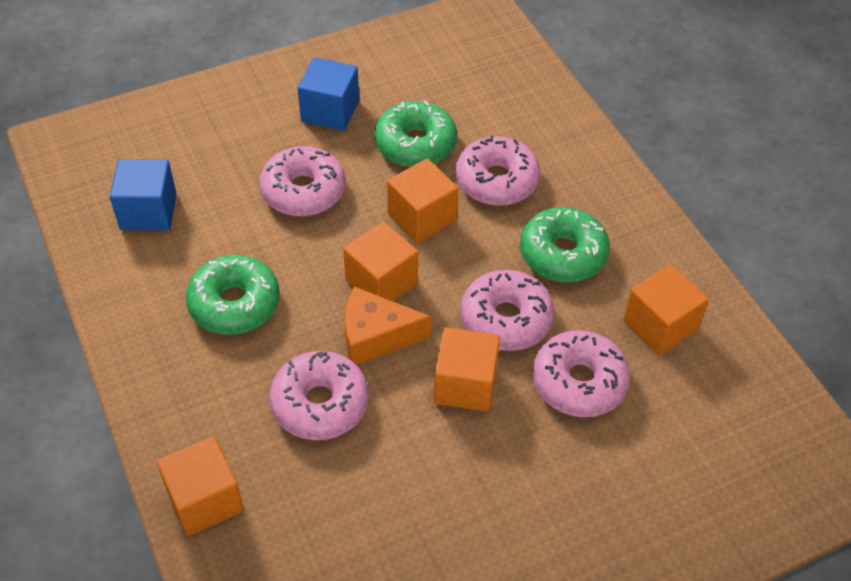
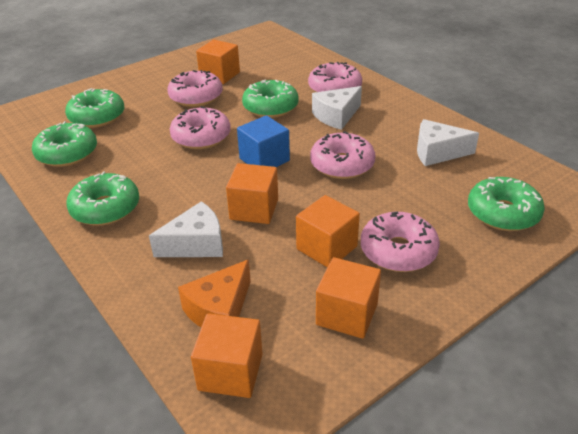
blue cube: [110,159,177,230] [298,57,359,131] = 2 -> [237,115,290,167] = 1
green donut: [186,255,280,335] [374,101,457,167] [520,207,610,282] = 3 -> [32,121,97,167] [65,88,124,128] [66,171,139,226] [242,80,299,118] [468,177,545,231] = 5
white cheese: none = 0 -> [149,201,223,257] [312,86,362,130] [417,119,479,166] = 3

